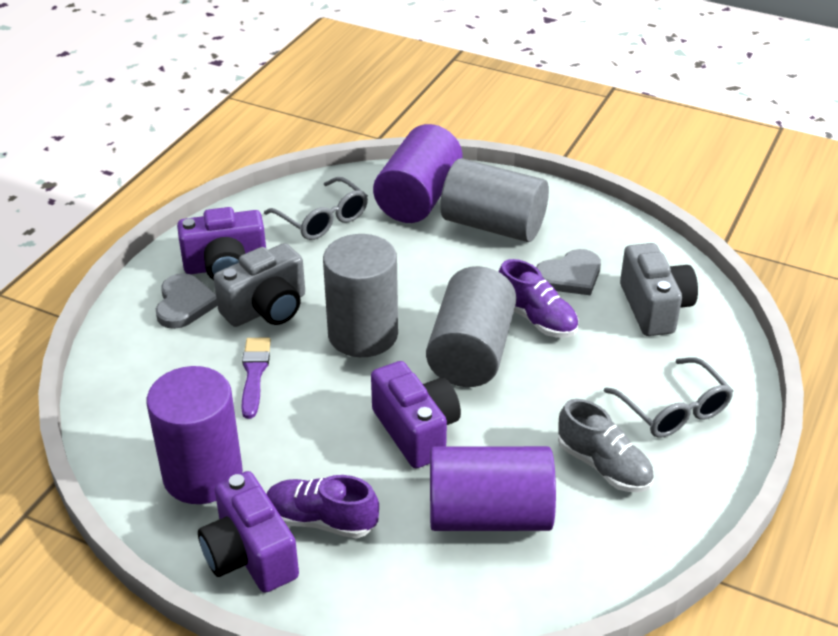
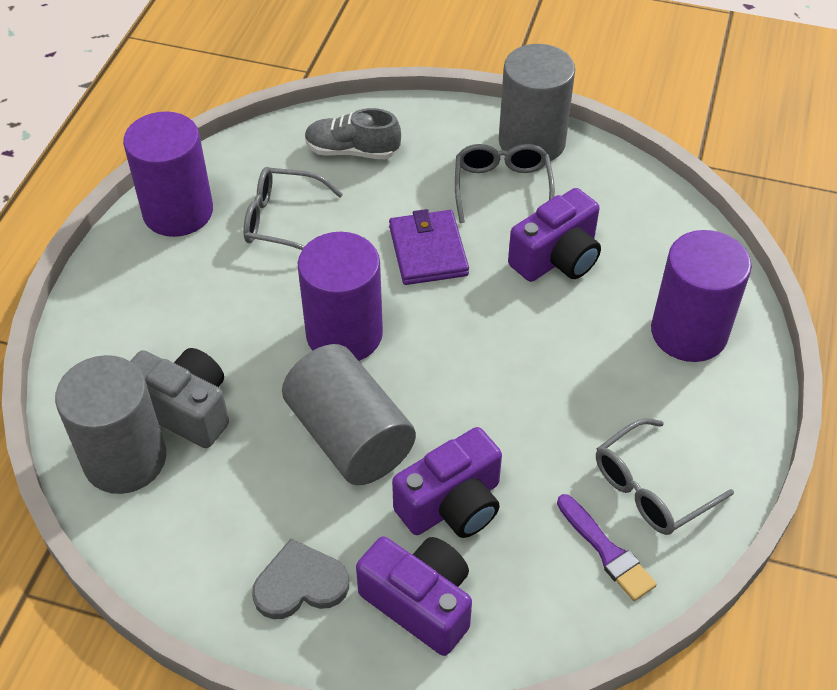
grey camera: [214,243,305,327] [620,243,698,336] = 2 -> [130,348,229,448] = 1
grey glasses: [264,177,368,240] [604,357,733,438] = 2 -> [243,167,343,250] [455,144,555,223] [596,418,734,535] = 3
grey heart: [156,273,217,329] [536,249,601,295] = 2 -> [252,539,349,619] = 1
purple shoe: [267,475,379,538] [498,259,578,338] = 2 -> none = 0
purple wallet: none = 0 -> [389,209,469,285] = 1

